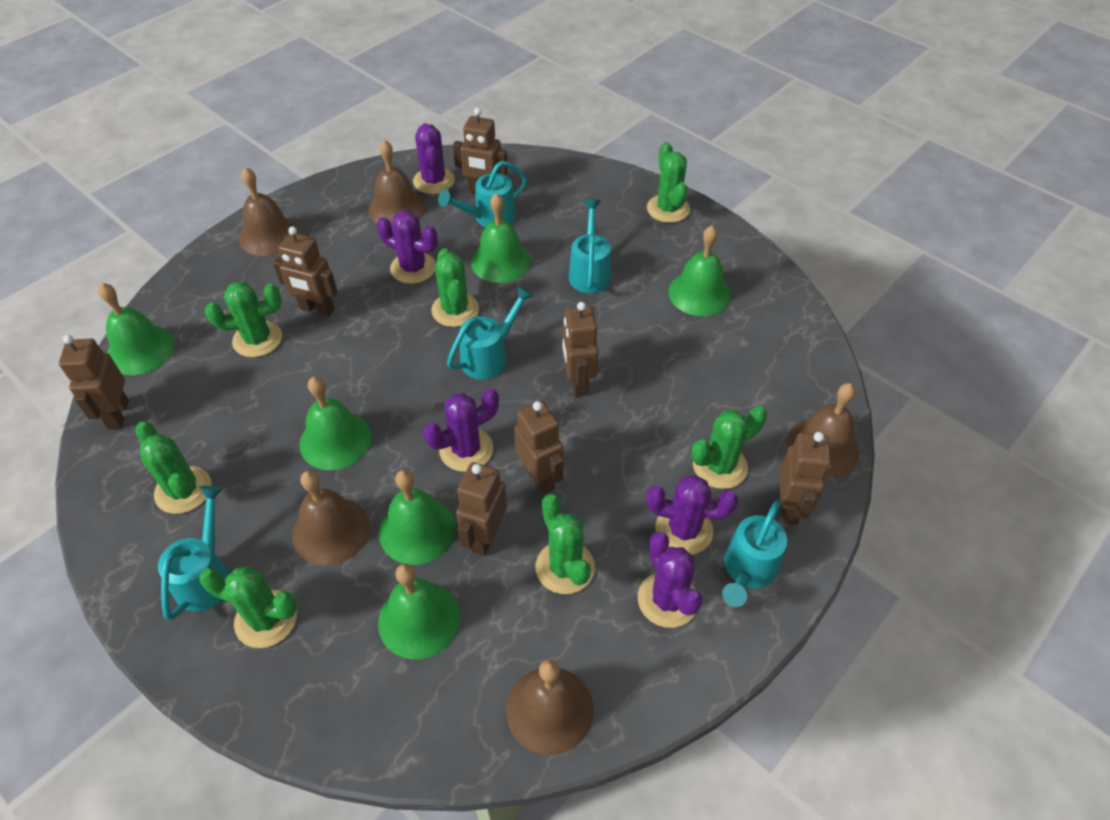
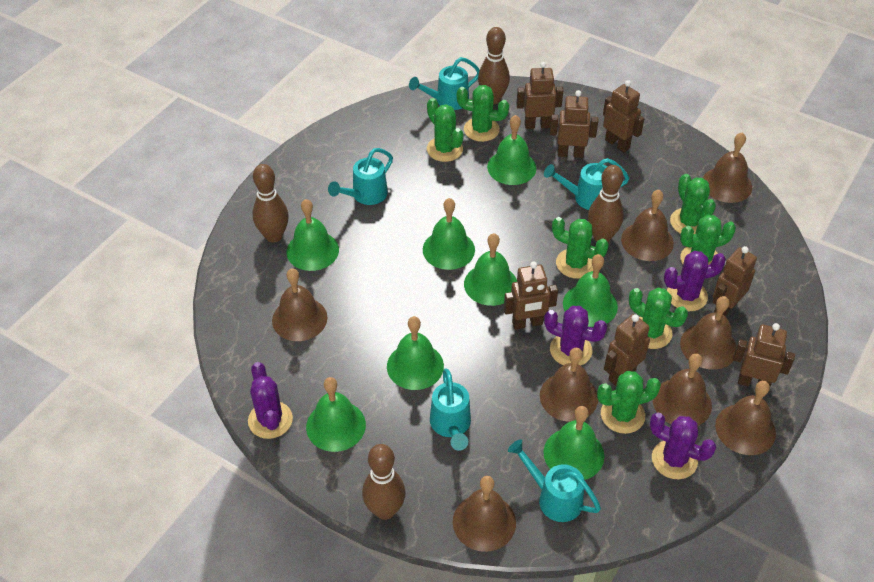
brown bell: [239,167,299,256] [292,471,370,566] [368,140,425,227] [506,659,594,755] [787,383,859,477] = 5 -> [272,268,327,341] [453,476,516,552] [540,348,598,422] [621,190,674,261] [653,354,712,426] [680,296,737,370] [703,132,752,203] [715,381,776,455] = 8
brown bowling pin: none = 0 -> [252,164,289,243] [362,444,406,520] [478,27,510,104] [588,165,624,242] = 4
green bell: [98,283,175,375] [300,376,372,470] [378,564,460,659] [379,470,456,565] [471,193,531,283] [668,225,731,316] = 6 -> [286,199,339,271] [306,377,366,452] [387,316,444,390] [423,198,475,270] [464,233,517,306] [487,115,537,185] [544,406,605,480] [563,254,618,327] = 8
purple cactus: [377,210,438,284] [413,123,455,194] [423,388,499,472] [638,532,702,628] [647,475,738,555] = 5 -> [248,362,293,439] [544,306,607,366] [650,413,716,479] [664,251,726,311] = 4

